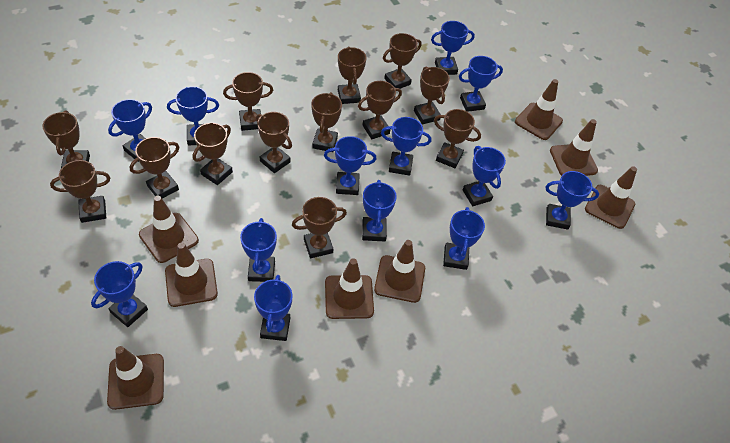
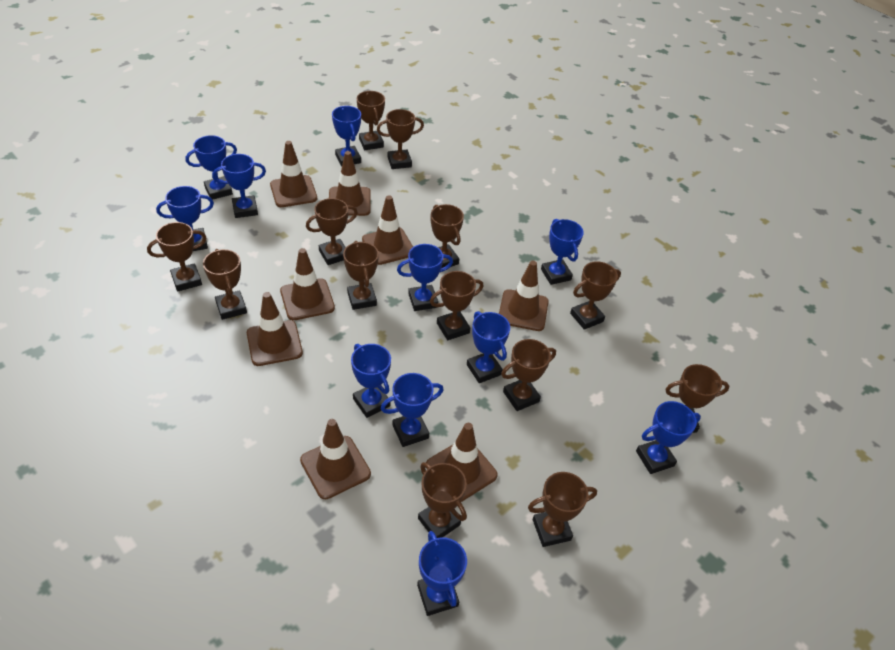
blue trophy: [91,261,148,327] [108,99,152,162] [167,86,219,146] [240,218,277,282] [254,275,293,341] [324,136,377,195] [362,180,397,241] [381,117,431,176] [431,21,475,75] [443,207,485,270] [459,56,503,112] [463,146,506,206] [545,171,599,230] = 13 -> [156,186,214,251] [186,135,237,200] [212,154,266,218] [332,106,361,167] [351,344,391,418] [381,373,444,447] [397,244,453,311] [417,531,467,616] [467,311,510,383] [541,219,584,285] [636,401,701,474] = 11

